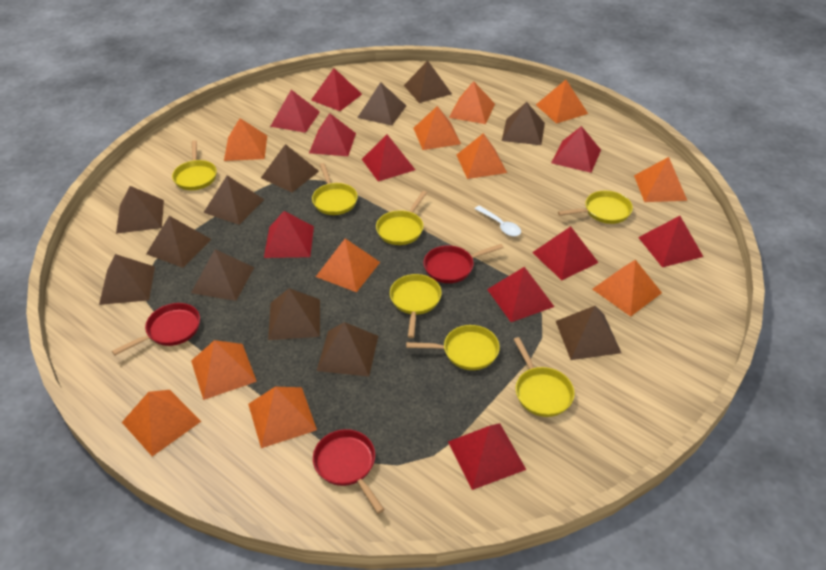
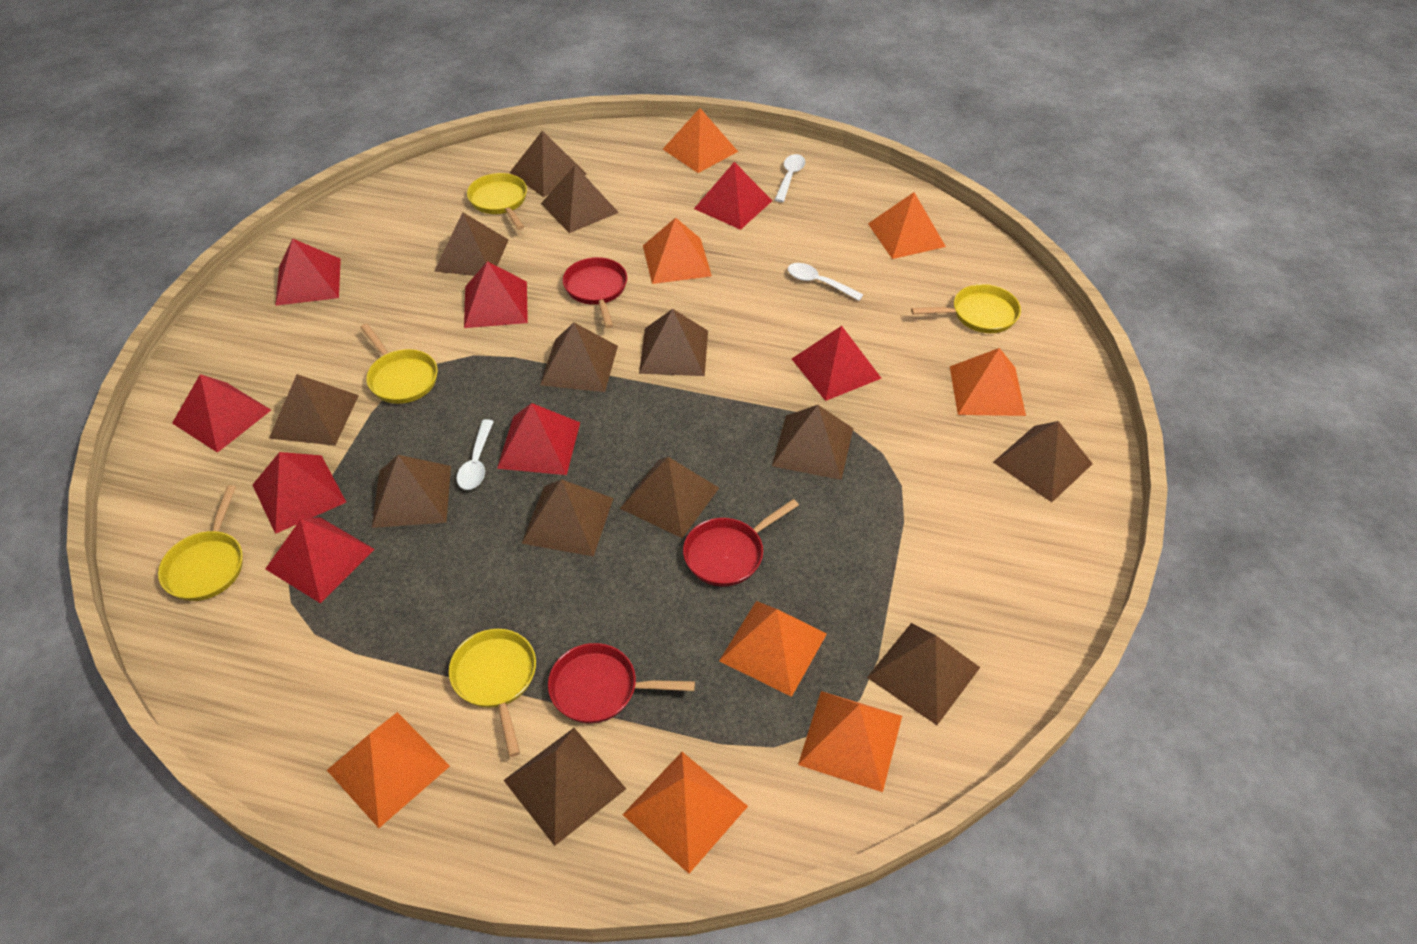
brown pyramid: [99,254,155,305] [116,186,164,234] [146,216,211,268] [191,249,254,301] [203,175,264,225] [261,144,319,193] [268,288,320,340] [317,322,378,377] [357,82,406,125] [404,61,452,103] [502,102,545,145] [556,306,621,360] = 12 -> [269,374,359,446] [372,455,451,528] [434,212,509,276] [504,728,626,846] [510,131,586,197] [521,479,614,557] [540,323,618,392] [541,165,619,233] [620,457,719,538] [639,309,708,376] [772,405,853,480] [867,623,980,725] [993,421,1093,502] = 13
orange pyramid: [122,390,201,456] [191,340,257,400] [224,118,267,161] [248,387,317,448] [316,238,380,292] [413,106,461,150] [449,81,495,124] [457,133,507,179] [536,80,588,124] [592,260,662,317] [634,157,687,202] = 11 -> [327,712,450,828] [622,752,748,873] [643,218,712,284] [663,108,738,173] [719,601,827,697] [798,691,902,792] [868,192,946,259] [950,348,1026,416] = 8
red pyramid: [264,211,314,258] [270,90,320,133] [309,113,356,156] [311,68,362,111] [362,134,415,182] [448,423,526,490] [487,267,554,322] [532,226,599,280] [551,126,601,173] [638,216,703,267] = 10 -> [172,374,271,453] [253,452,346,534] [265,517,375,604] [275,238,341,306] [464,261,528,328] [497,403,580,475] [694,162,772,230] [792,326,882,401] = 8
white spoon: [475,206,521,236] = 1 -> [456,419,494,490] [775,154,805,202] [788,263,864,301] = 3
yellow pan: [172,140,217,190] [312,163,358,215] [376,191,427,245] [390,274,442,338] [406,325,500,370] [513,337,575,417] [558,190,633,224] = 7 -> [158,485,243,601] [360,324,438,404] [449,629,536,757] [467,173,527,230] [911,284,1021,333] = 5

